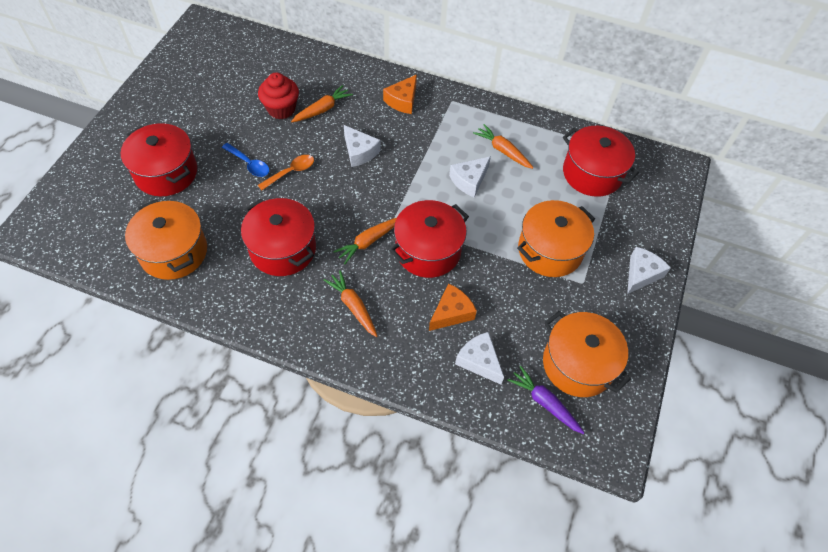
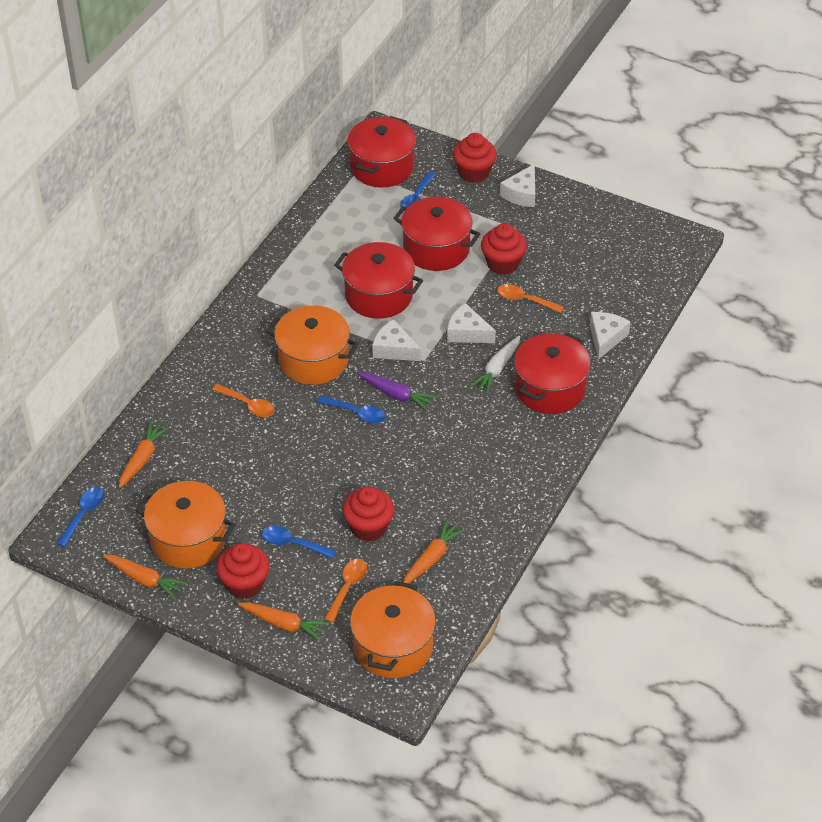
blue spoon: [222,143,270,177] = 1 -> [56,487,104,547] [262,526,336,559] [317,396,386,424] [400,172,436,211] = 4
orange cheese: [383,75,417,114] [429,283,477,331] = 2 -> none = 0
orange spoon: [258,155,314,190] = 1 -> [212,384,274,417] [324,559,367,623] [497,284,564,313] = 3
red cupcake: [258,73,299,119] = 1 -> [216,543,270,599] [342,487,394,542] [453,133,497,183] [481,223,527,275] = 4
white carrot: none = 0 -> [470,336,520,394] = 1

